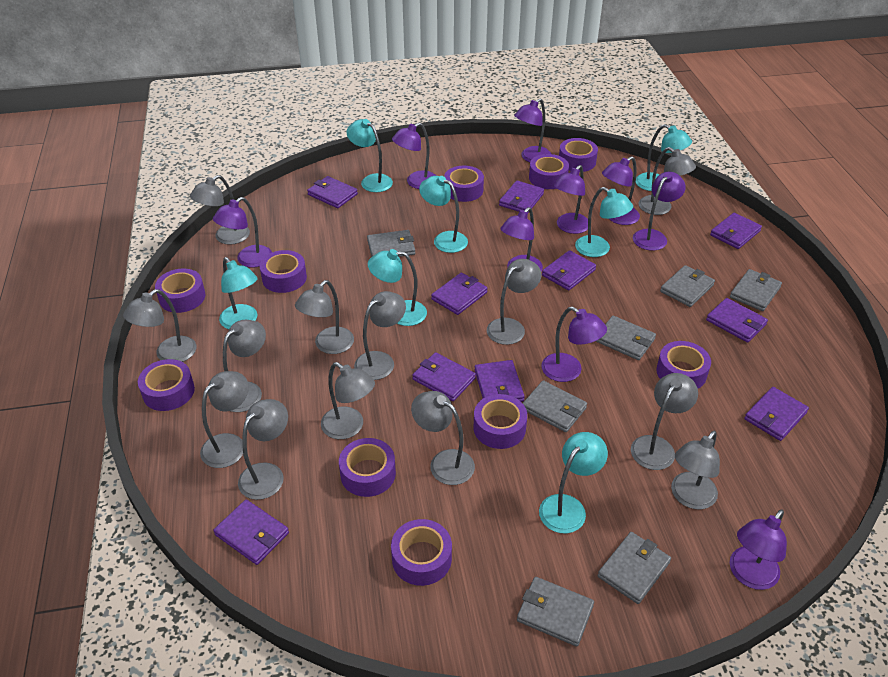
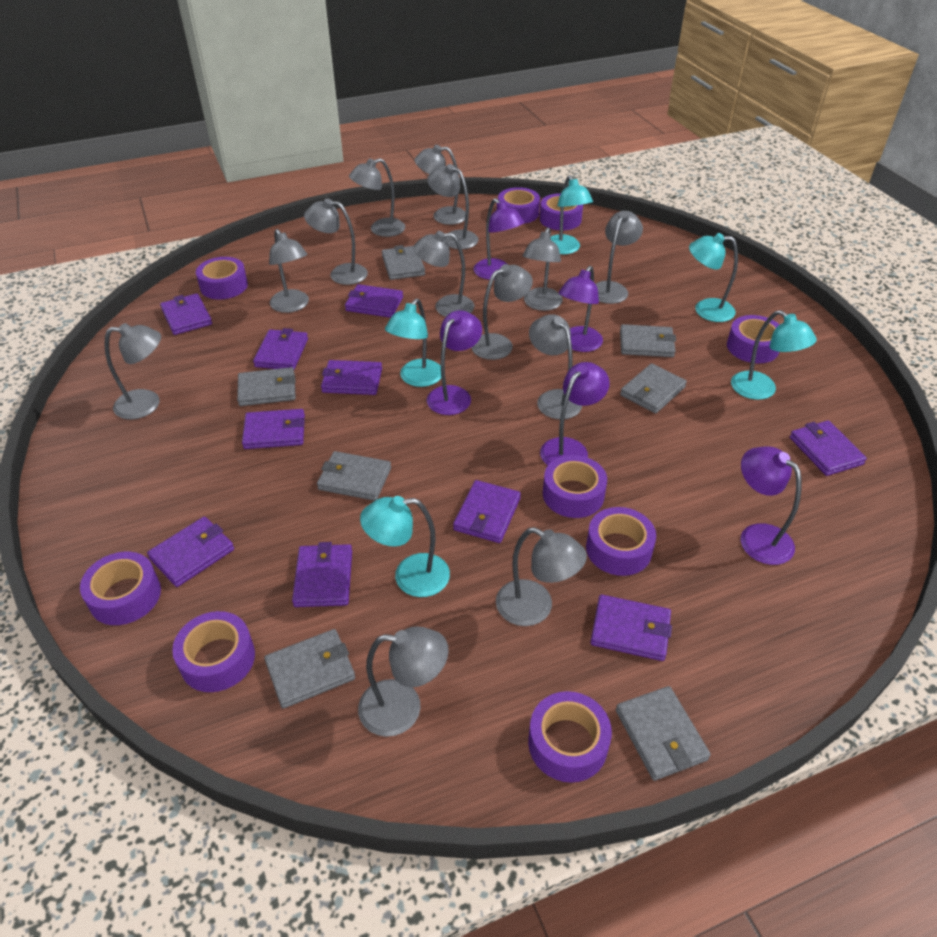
purple lamp: [213,197,272,268] [392,123,436,189] [500,207,543,271] [514,98,551,162] [541,307,607,382] [553,165,588,234] [602,156,640,225] [633,171,686,251] [730,509,787,590] = 9 -> [427,310,482,415] [474,198,524,280] [540,362,610,465] [559,266,603,352] [741,446,802,565] = 5
purple tape: [138,359,195,411] [155,269,205,313] [260,250,307,293] [339,438,396,497] [391,519,452,586] [444,166,484,202] [473,394,527,449] [529,154,569,189] [559,138,598,172] [657,341,711,388] = 10 -> [80,552,161,625] [172,611,255,692] [196,257,248,300] [498,187,540,224] [528,691,612,783] [540,193,583,230] [543,455,607,518] [586,507,656,576] [727,315,780,363] = 9
turquoise lamp: [219,257,258,329] [347,119,393,192] [368,249,427,326] [419,176,468,253] [539,432,608,533] [575,187,633,257] [636,124,692,191] = 7 -> [360,496,450,597] [385,299,441,387] [551,175,593,254] [689,233,738,322] [731,310,817,400] = 5

